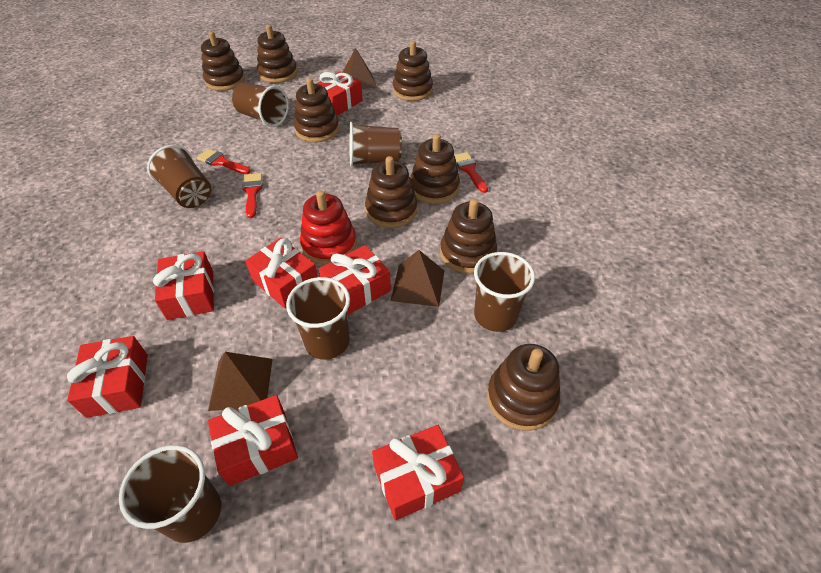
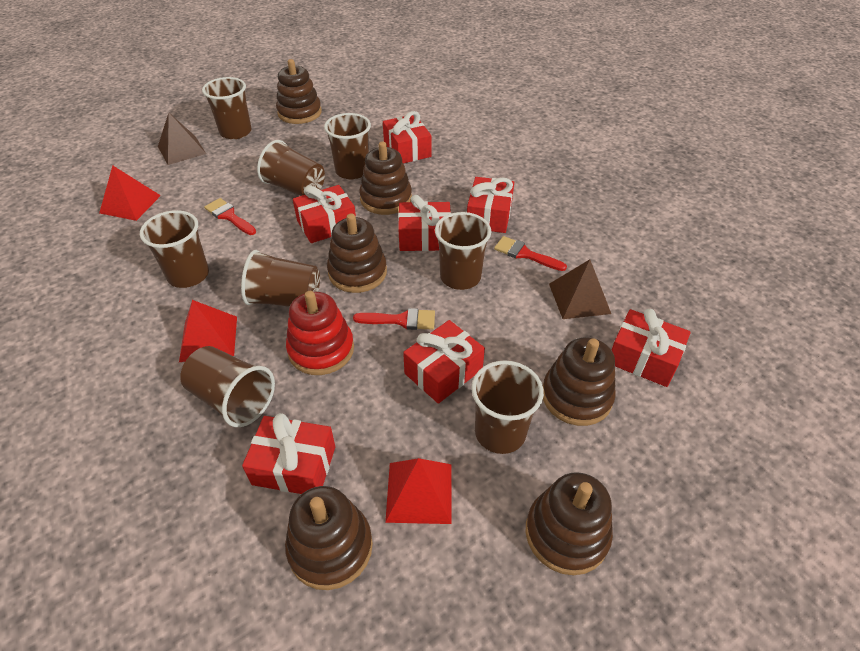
brown cup: [119,445,221,543] [147,145,211,208] [232,82,289,127] [286,277,350,360] [349,122,402,166] [474,252,535,332] = 6 -> [140,210,209,288] [180,346,275,427] [202,77,252,139] [241,250,320,307] [257,140,325,196] [324,113,371,179] [435,212,491,290] [471,360,544,454] = 8
brown pyramid: [208,352,273,411] [342,48,377,89] [391,250,444,307] = 3 -> [158,112,206,165] [549,259,611,319] = 2
brown stacking toy: [201,32,245,91] [257,25,297,83] [294,78,339,143] [365,156,417,228] [393,41,433,101] [410,134,460,204] [440,199,497,274] [487,344,560,431] = 8 -> [276,59,322,124] [285,486,373,590] [327,213,387,293] [359,142,412,215] [526,472,613,575] [543,337,616,426] = 6
red pyramid: none = 0 -> [99,165,161,221] [179,300,237,362] [385,458,452,524] = 3

